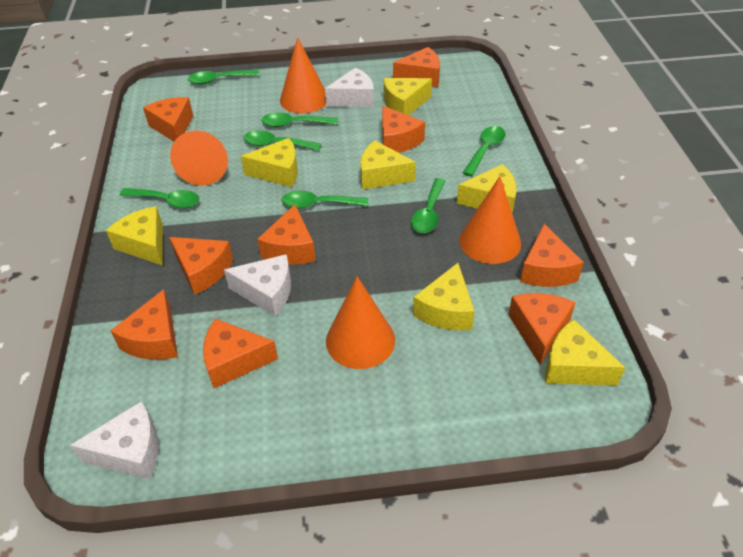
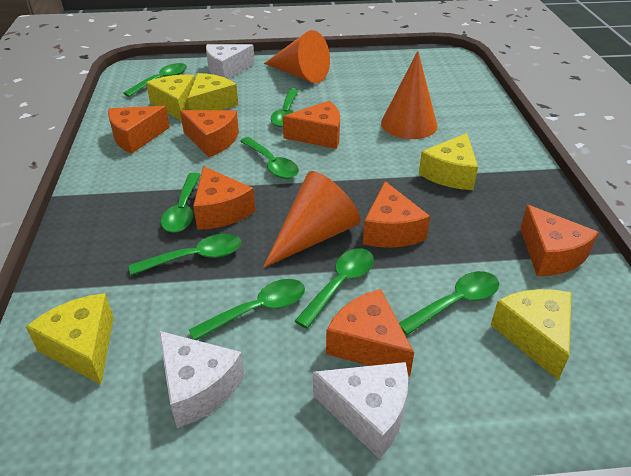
green spoon: [120,188,199,208] [188,70,259,85] [243,130,321,150] [261,112,338,127] [281,190,368,209] [411,178,446,233] [463,126,505,176] = 7 -> [123,63,187,97] [129,234,241,275] [161,173,201,233] [189,279,305,340] [240,137,299,179] [271,89,298,127] [295,248,374,329] [399,271,499,335] = 8
orange cheese: [111,289,178,360] [143,97,193,142] [169,237,233,295] [203,319,278,388] [257,205,316,265] [382,106,425,153] [393,47,440,87] [508,293,576,365] [520,224,584,287] = 9 -> [108,106,170,154] [180,110,239,157] [193,166,255,230] [283,101,340,149] [326,289,414,377] [363,181,430,248] [520,205,599,276] = 7
orange cone: [170,131,228,186] [280,37,326,113] [326,276,395,369] [459,176,521,264] = 4 -> [263,171,361,268] [264,30,330,83] [381,51,437,139] = 3
yellow cheese: [106,206,163,266] [241,138,298,187] [360,140,416,190] [384,78,432,115] [413,263,475,331] [457,164,517,213] [545,319,626,386] = 7 -> [26,293,114,385] [146,75,195,121] [188,73,238,110] [419,133,478,190] [491,289,571,380] = 5

